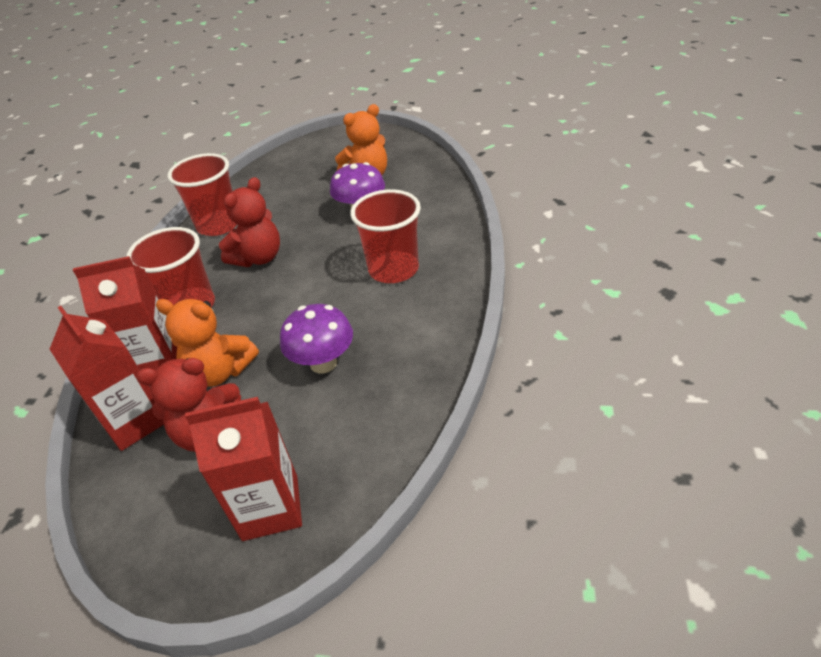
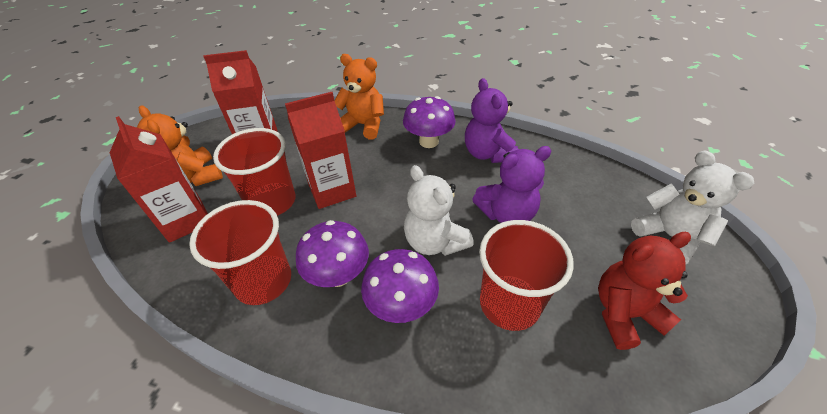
purple mushroom: [280,304,353,373] [330,162,385,208] = 2 -> [296,220,369,287] [361,249,439,323] [403,96,456,148] = 3
purple teddy bear: none = 0 -> [465,78,518,163] [472,146,551,223] = 2
red teddy bear: [136,358,241,452] [219,177,280,267] = 2 -> [598,232,691,350] = 1
white teddy bear: none = 0 -> [404,165,474,256] [631,150,754,264] = 2

